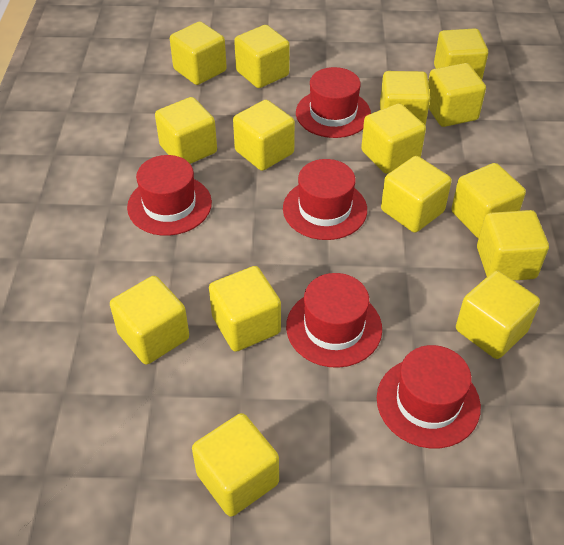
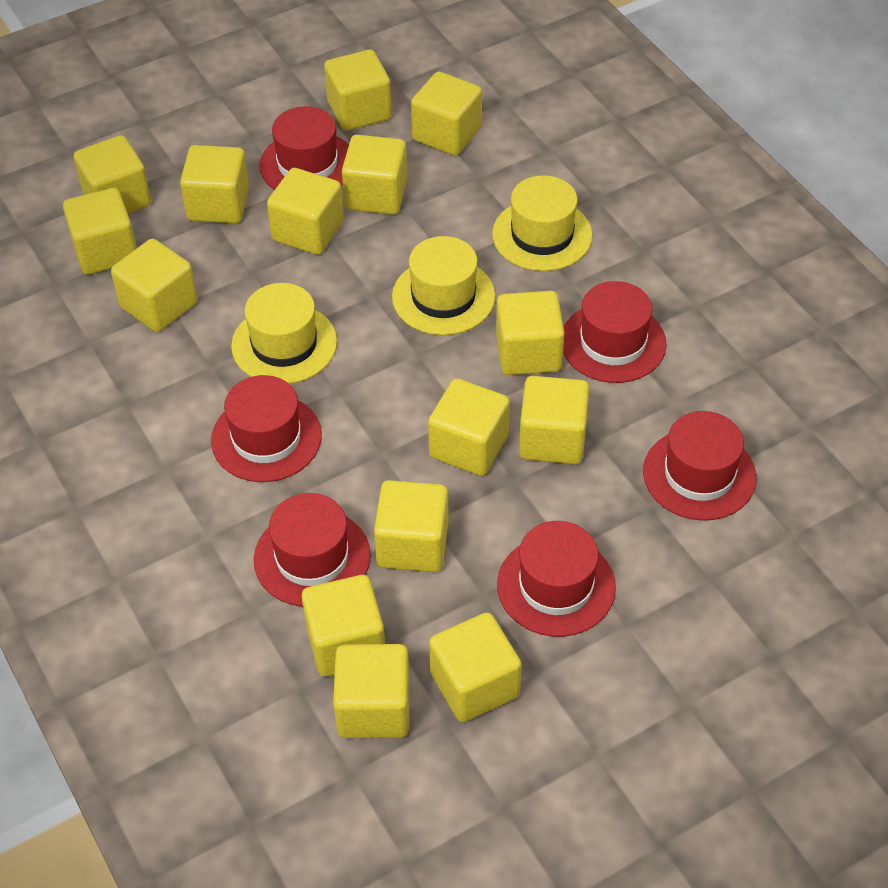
red hat: [127,155,212,236] [283,159,367,240] [286,273,382,368] [296,67,371,138] [377,345,481,449] = 5 -> [211,375,322,482] [254,493,371,607] [259,106,349,190] [497,521,616,637] [563,281,667,383] [643,411,756,521] = 6
yellow hat: none = 0 -> [231,283,337,384] [392,236,495,335] [492,175,593,271] = 3

